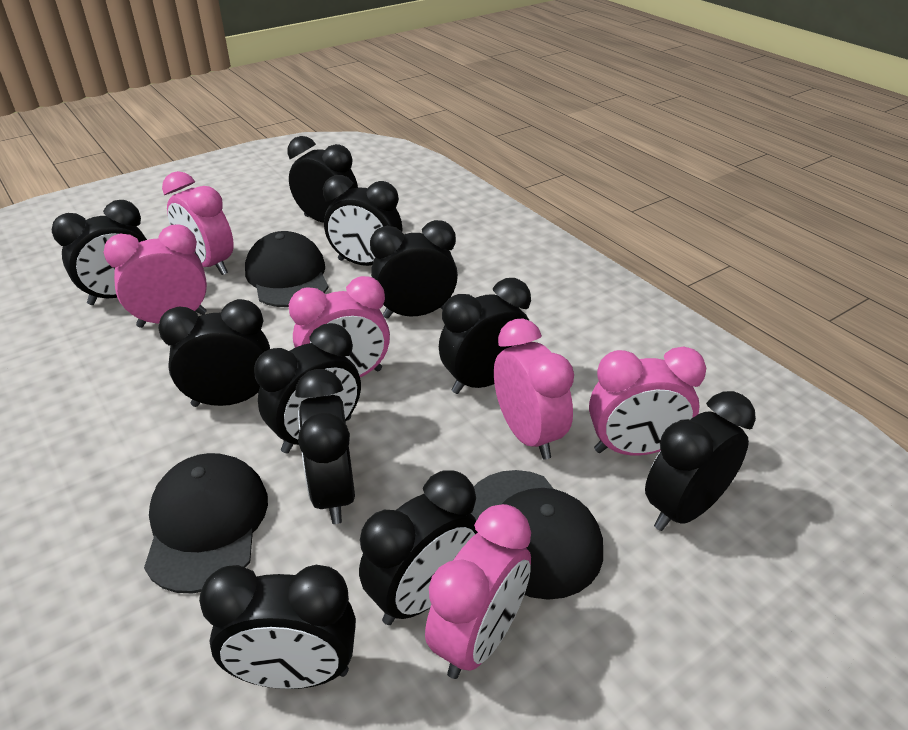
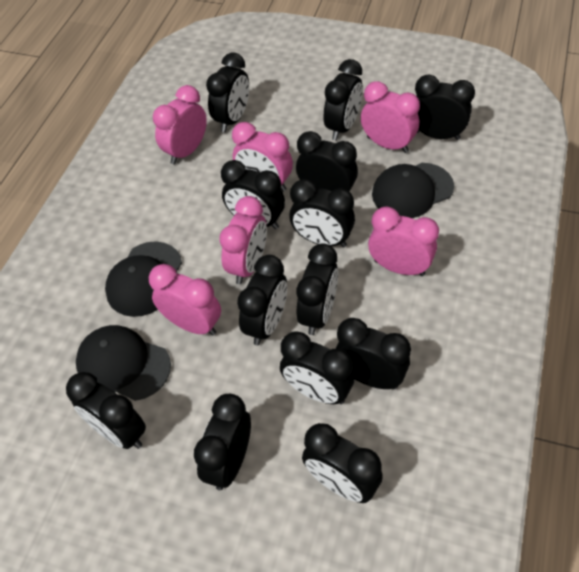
black clock: [52,200,147,305] [158,299,270,407] [199,565,356,689] [254,323,361,453] [287,136,358,223] [295,369,355,524] [323,175,402,266] [359,471,478,625] [370,220,458,319] [439,278,531,394] [645,391,756,531] = 11 -> [66,372,146,449] [194,394,251,490] [206,53,249,133] [221,160,285,229] [237,255,287,346] [280,331,355,404] [290,179,355,247] [296,131,358,191] [296,244,338,335] [302,423,383,503] [324,59,363,140] [335,318,411,389] [415,74,475,140] = 13

